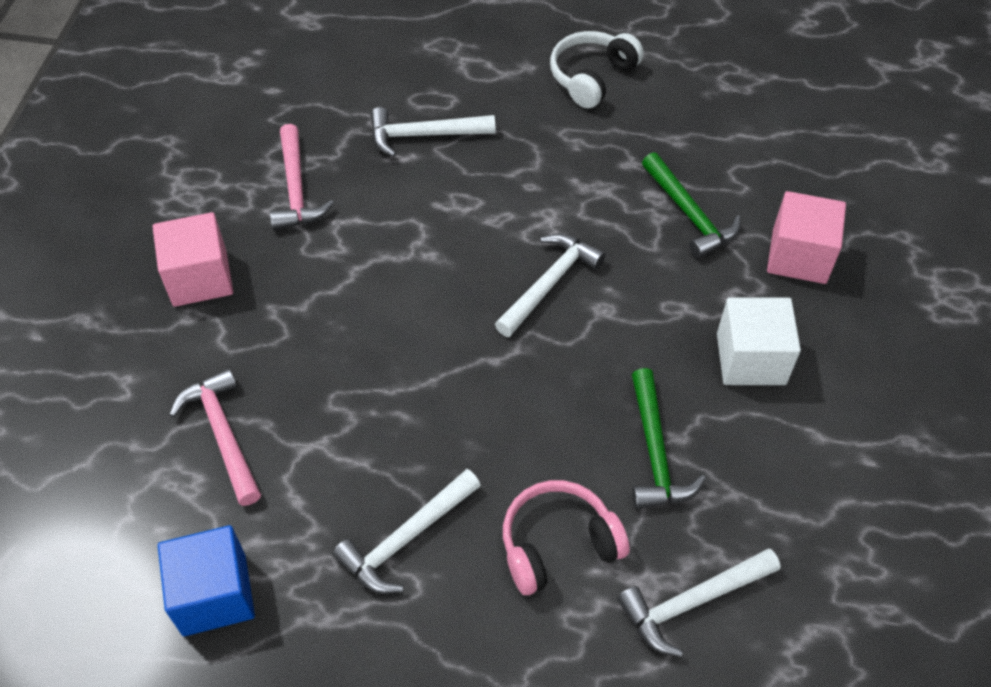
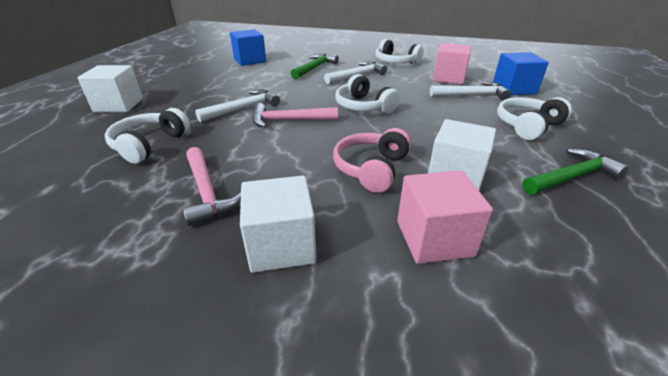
blue cube: [158,525,255,636] = 1 -> [230,29,266,66] [493,52,549,95] = 2
white cube: [717,297,801,385] = 1 -> [78,65,143,112] [240,176,316,273] [428,119,496,191] = 3
white hammer: [333,469,481,594] [371,107,496,157] [495,233,606,337] [617,548,780,657] = 4 -> [195,89,280,122] [324,61,387,84] [430,81,511,101] = 3
white headphones: [550,31,644,108] = 1 -> [105,108,190,164] [335,74,400,114] [375,39,423,64] [497,97,572,140] = 4

